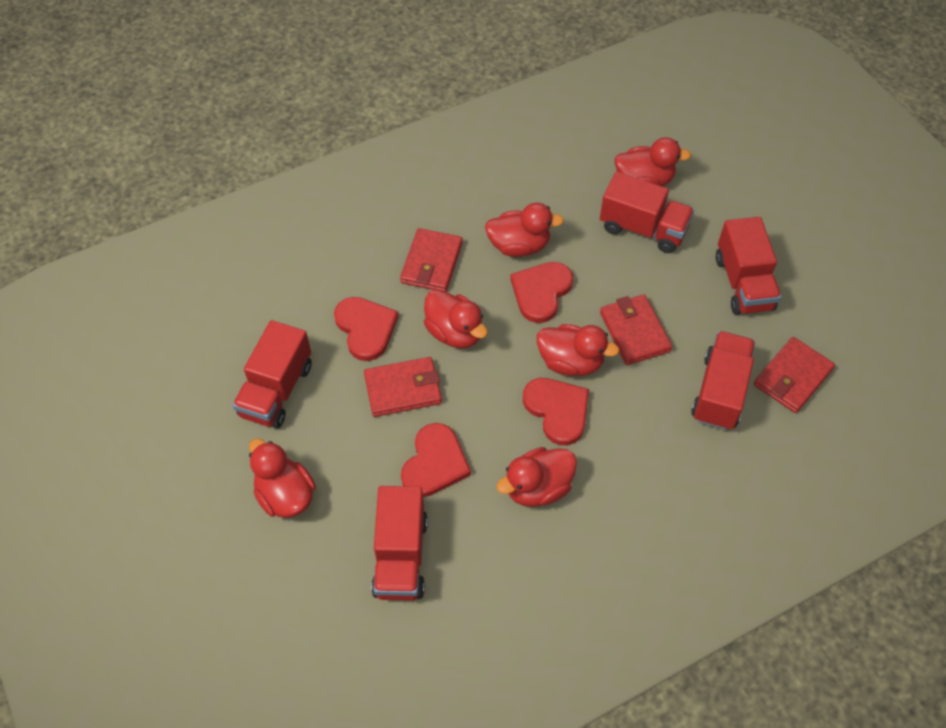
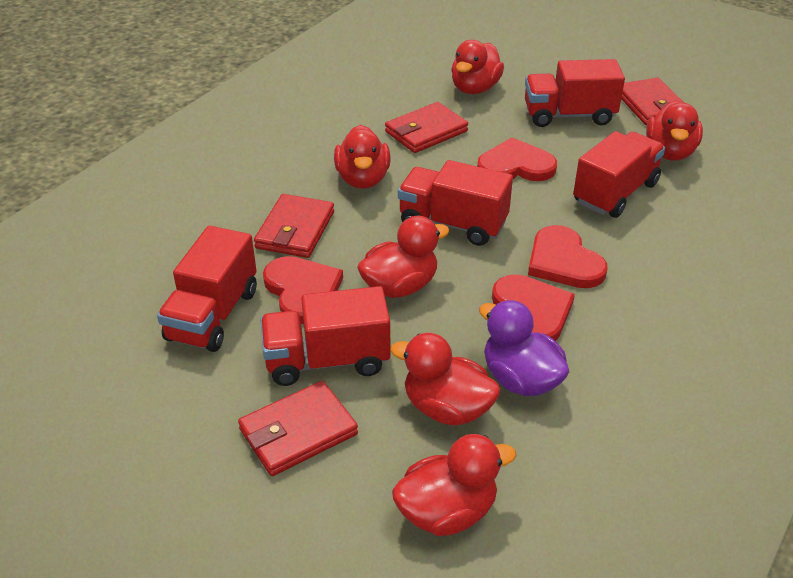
purple duck: none = 0 -> [479,300,569,396] = 1

